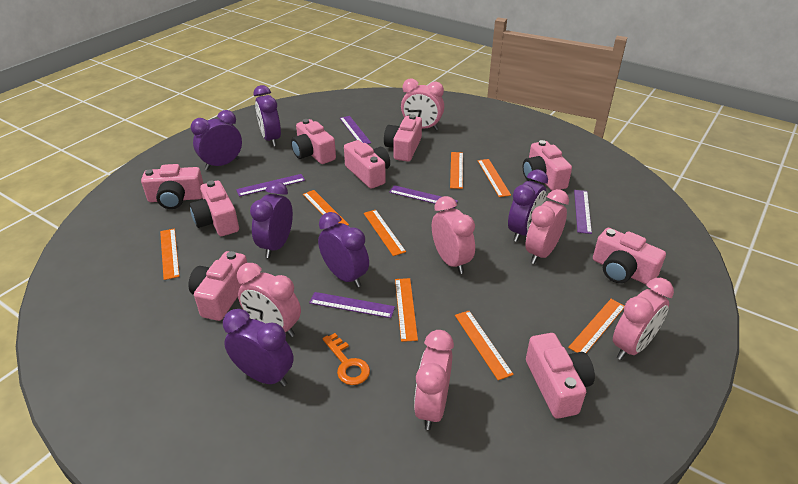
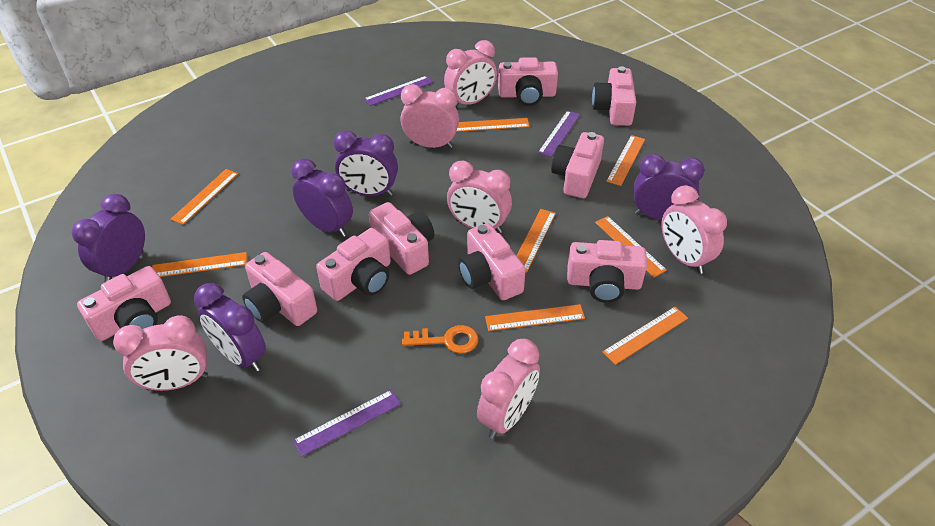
purple clock: [191,110,242,170] [223,309,294,387] [250,181,293,258] [253,85,281,147] [318,212,369,288] [508,169,548,242] = 6 -> [72,194,145,282] [194,283,266,372] [291,159,353,237] [334,130,398,196] [634,154,705,220] = 5
purple ruler: [236,174,305,197] [309,292,395,318] [340,116,371,144] [389,185,458,208] [574,190,592,234] = 5 -> [293,390,401,457] [364,76,433,106] [538,110,580,157] = 3

